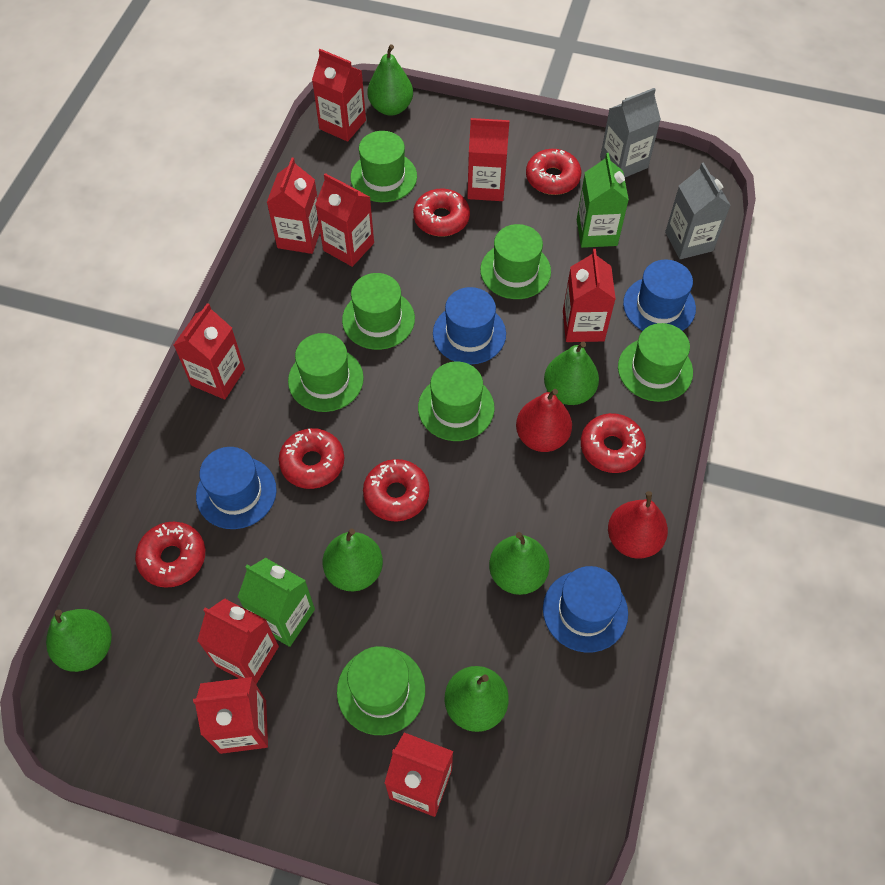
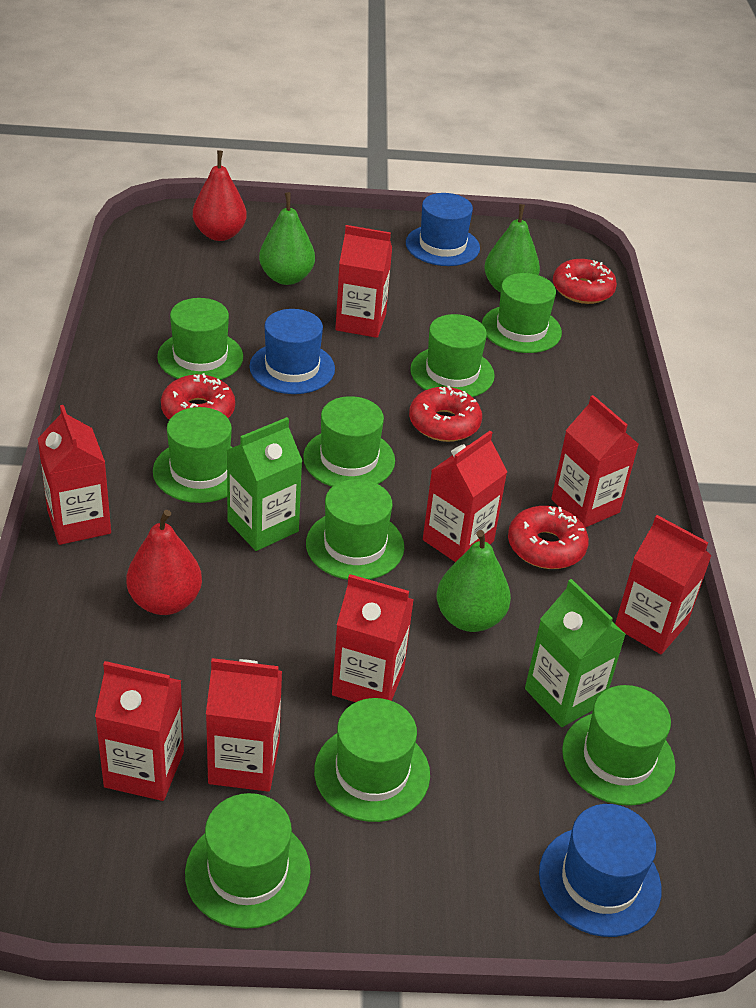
blue hat: [196,447,277,529] [433,287,506,365] [543,566,628,653] [623,260,696,331] = 4 -> [249,309,335,394] [406,193,480,266] [539,804,662,937] = 3
green hat: [288,333,364,412] [337,646,425,735] [342,273,415,350] [350,131,417,202] [418,361,494,441] [480,224,551,299] [618,323,693,402] = 7 -> [153,407,233,503] [157,298,243,380] [185,793,311,929] [303,396,395,487] [306,479,404,580] [314,698,430,822] [410,314,495,397] [482,273,562,353] [562,685,675,806] = 9
green pear: [46,609,112,672] [323,529,383,591] [368,44,413,116] [445,666,509,732] [489,532,549,595] [544,341,599,405] = 6 -> [259,192,315,285] [437,530,511,632] [484,204,540,293] = 3
grey carton: [600,88,661,177] [665,162,731,259] = 2 -> none = 0
red carton: [174,303,245,400] [193,677,268,754] [197,598,279,684] [267,158,320,254] [312,49,366,142] [315,173,374,267] [384,732,453,817] [467,118,510,201] [563,249,616,342] = 9 -> [38,405,111,545] [95,661,184,801] [206,658,282,792] [332,574,414,702] [335,225,392,338] [423,431,507,562] [551,395,639,528] [615,515,712,654] = 8
red donut: [135,522,205,588] [279,428,345,489] [363,459,429,522] [413,189,470,237] [526,149,581,195] [581,413,646,473] = 6 -> [161,373,235,420] [409,386,482,442] [508,506,589,569] [553,259,617,304] = 4

